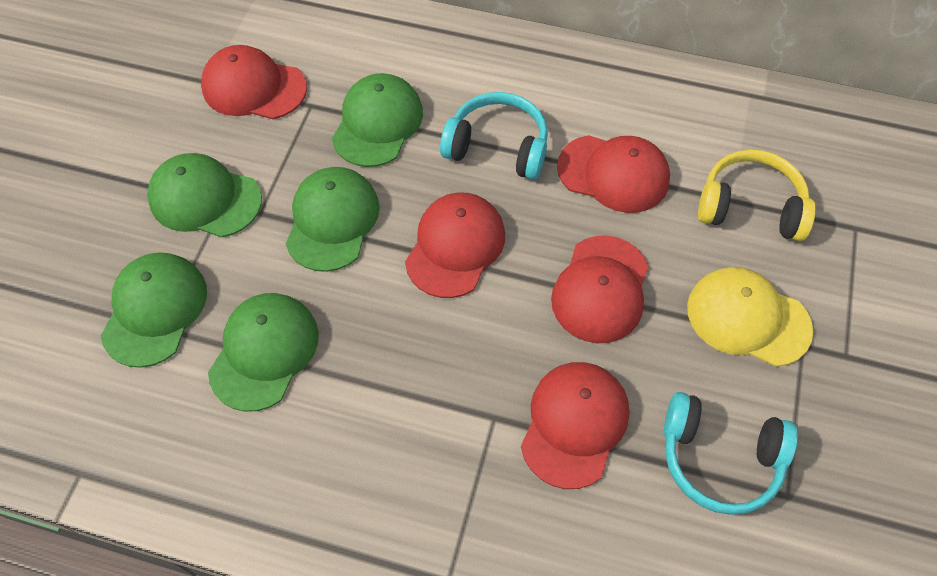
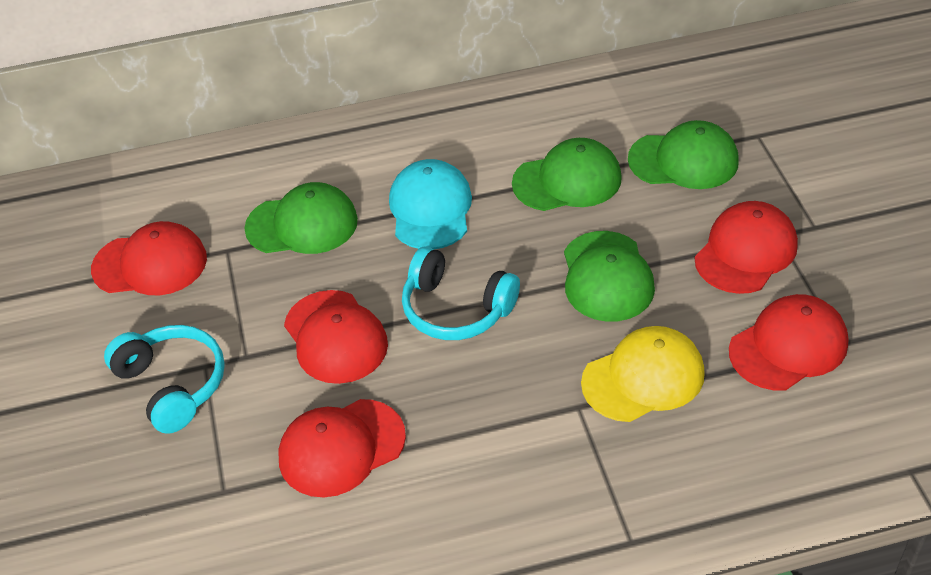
green cap: [101,252,207,368] [147,153,262,237] [208,293,319,412] [286,167,380,272] [332,73,423,167] = 5 -> [245,182,358,254] [512,138,622,211] [564,231,655,322] [628,120,739,189] = 4
turquoise cap: none = 0 -> [389,159,472,249] = 1
yellow headphones: [698,150,816,241] = 1 -> none = 0

